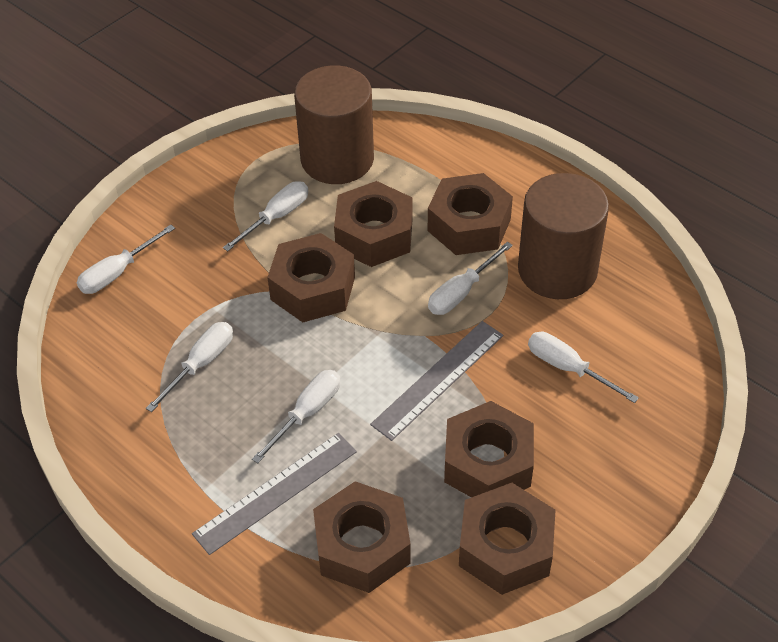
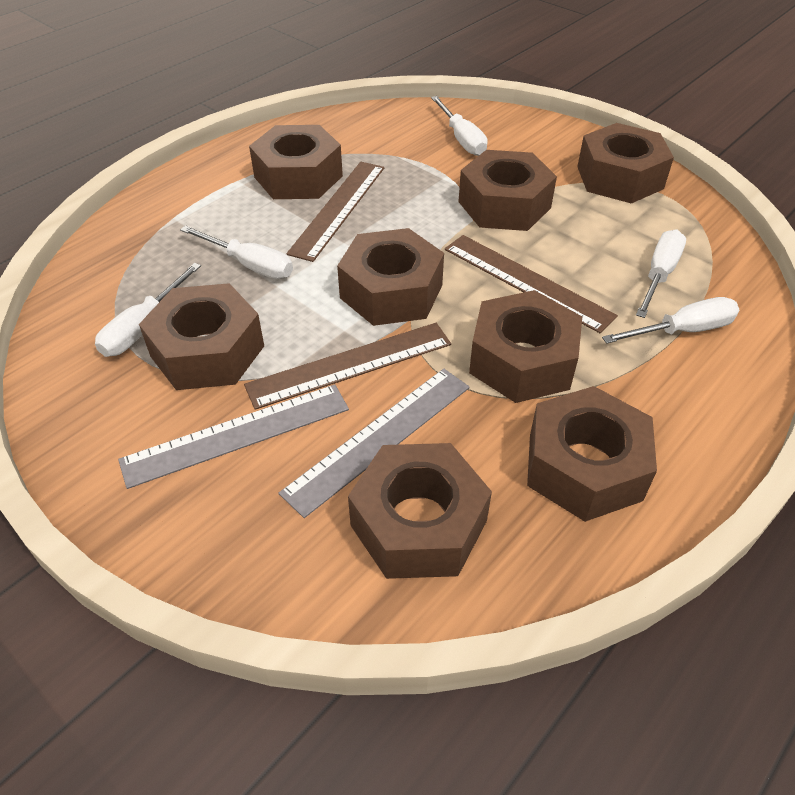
brown cylinder: [294,65,374,184] [518,173,609,299] = 2 -> none = 0
brown nut: [267,233,355,322] [313,481,411,593] [334,181,412,267] [428,173,513,255] [444,401,534,497] [459,483,556,595] = 6 -> [139,283,264,390] [249,125,343,199] [337,228,444,326] [348,443,492,579] [458,150,557,231] [469,290,582,403] [527,386,657,522] [577,123,674,204] = 8
brown ruler: none = 0 -> [244,323,451,410] [286,162,384,262] [445,235,618,333] = 3
white screwdriver: [77,224,175,294] [146,322,233,412] [223,181,308,251] [252,370,340,463] [428,242,513,315] [528,332,639,403] = 6 -> [95,263,201,357] [180,225,293,279] [431,96,488,156] [602,297,739,344] [636,230,686,318] = 5

